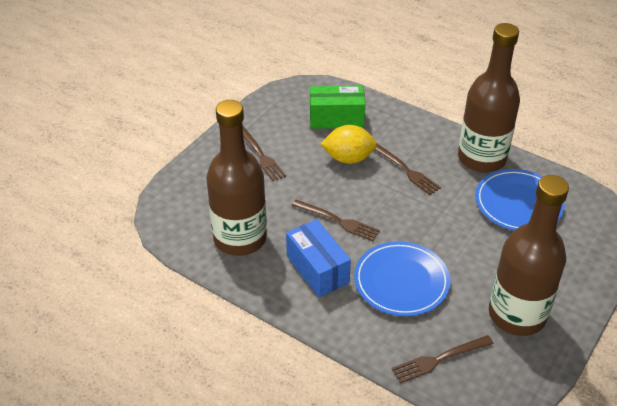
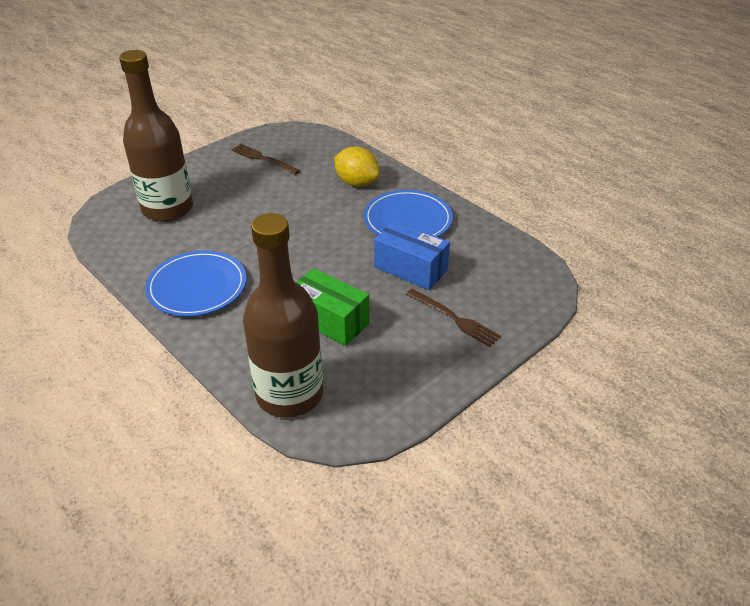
brown bottle: [206,100,267,256] [458,23,520,173] [489,175,569,336] = 3 -> [119,50,193,222] [243,213,323,418] = 2
brown fork: [243,126,286,181] [292,200,380,242] [375,144,441,195] [392,335,494,383] = 4 -> [231,144,301,175] [406,289,501,347] = 2

